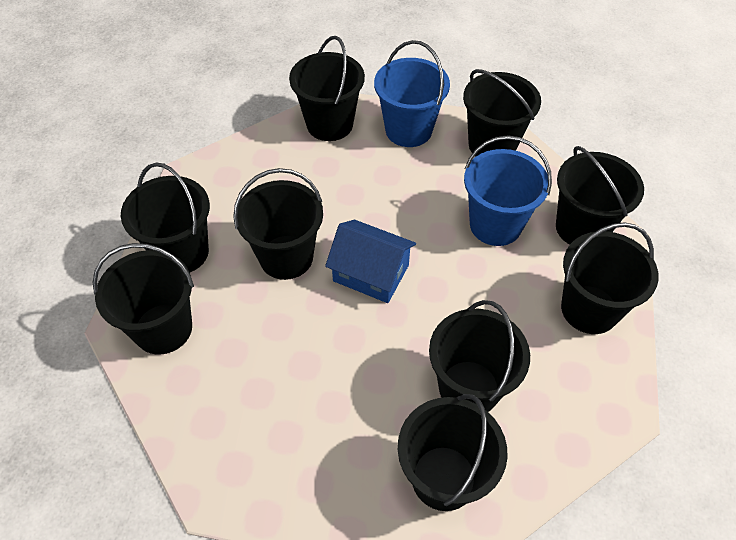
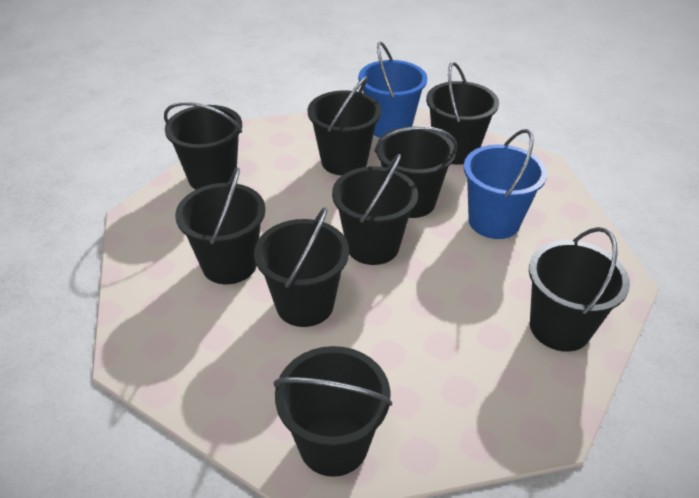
blue house: [325,220,416,303] = 1 -> none = 0

